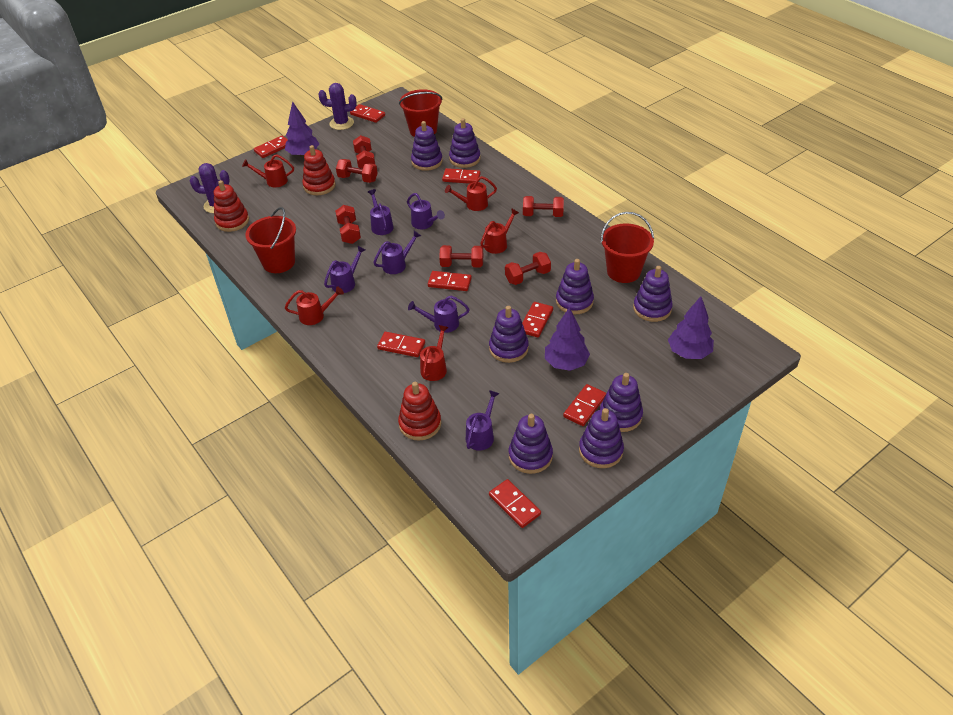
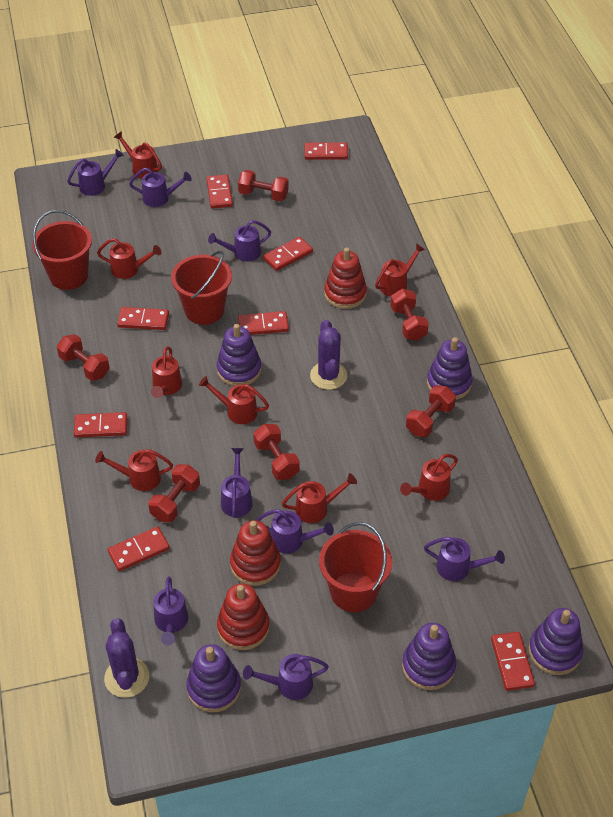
purple stacking toy: [411,121,443,171] [449,118,480,168] [489,306,529,363] [509,414,553,474] [556,259,594,314] [579,408,624,468] [600,373,643,432] [633,266,673,322] = 8 -> [186,644,241,712] [217,324,262,386] [402,623,456,690] [427,337,473,400] [529,608,583,675] = 5
purple tree: [285,101,319,157] [545,307,590,371] [668,296,714,359] = 3 -> none = 0
purple watering can: [324,246,365,293] [368,189,394,235] [373,231,421,274] [407,193,445,229] [408,296,470,333] [466,390,500,451] = 6 -> [67,149,124,196] [129,168,192,207] [153,576,189,645] [208,220,271,262] [221,448,253,518] [243,654,329,700] [257,509,334,553] [424,537,505,581] = 8
red watering can: [242,154,294,187] [285,286,344,325] [420,325,449,381] [445,176,497,211] [480,208,519,254] = 5 -> [95,449,173,491] [97,238,161,279] [114,131,162,179] [151,346,182,398] [199,376,269,424] [282,473,357,523] [375,243,425,296] [400,454,458,501] = 8

